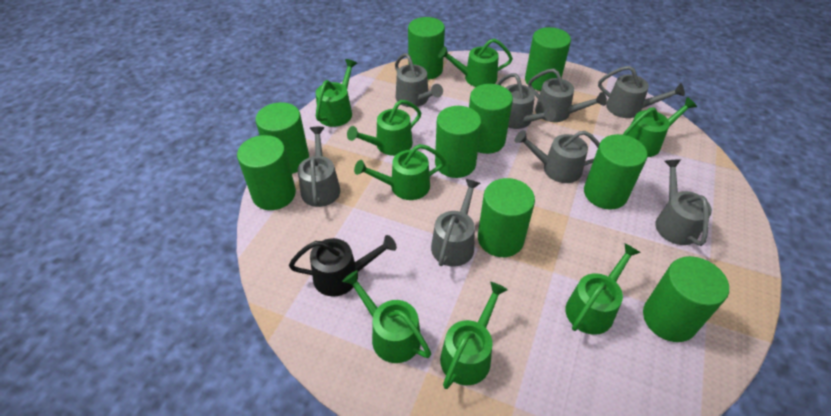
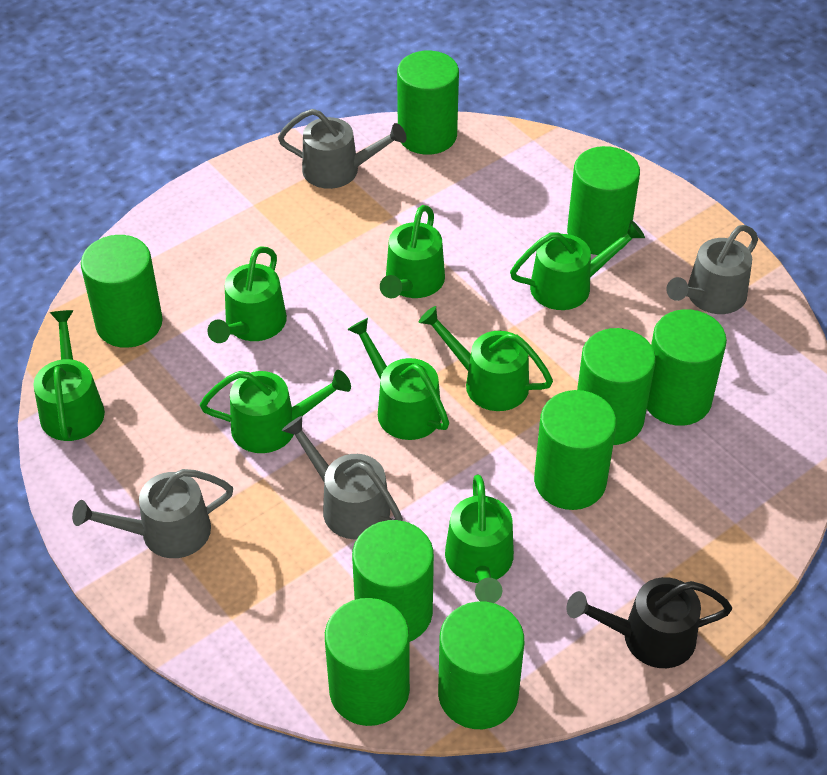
grey watering can: [298,127,341,207] [395,53,443,107] [431,179,480,266] [497,73,556,129] [515,130,600,183] [528,69,607,122] [598,66,685,118] [655,159,712,246] = 8 -> [72,469,233,558] [278,109,406,189] [282,416,403,539] [666,225,758,314] = 4

